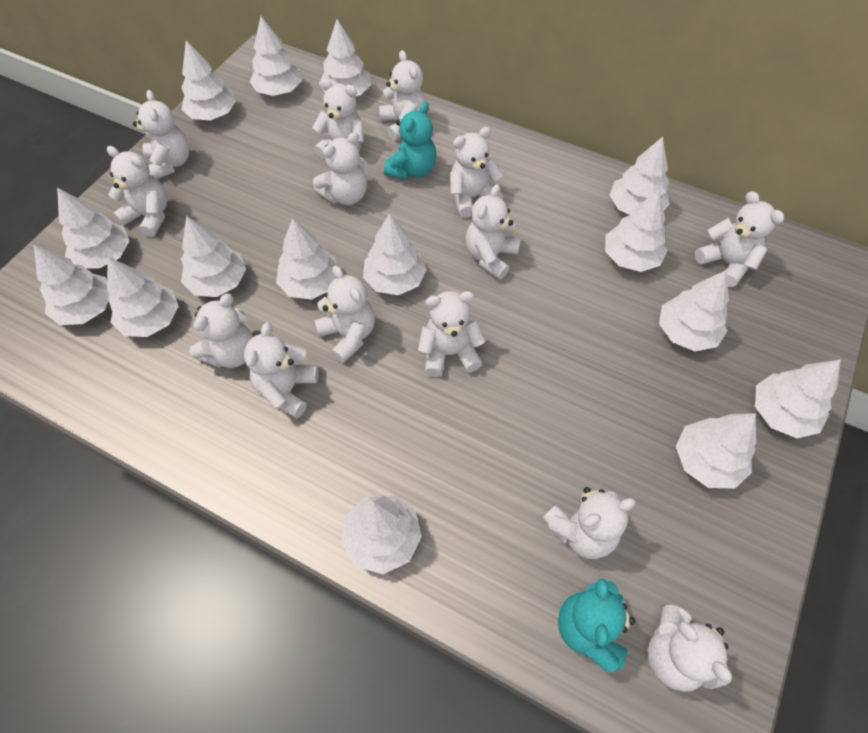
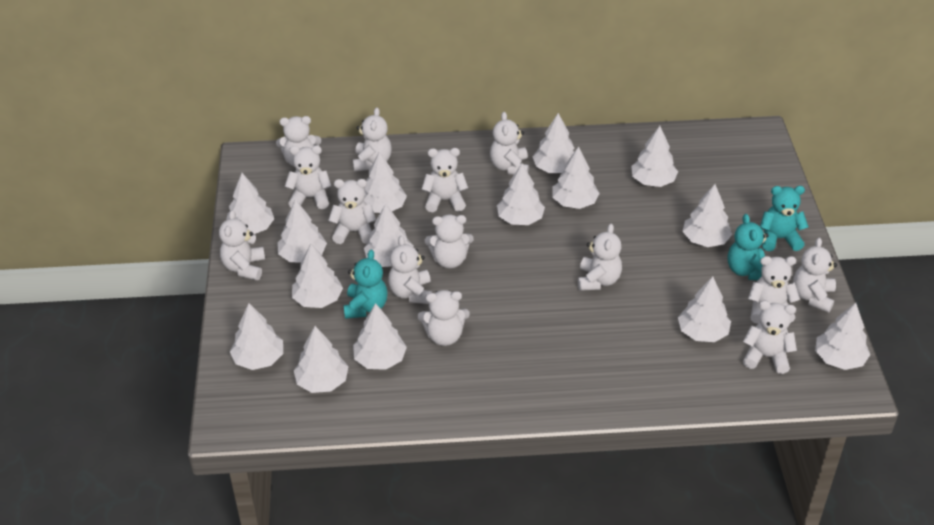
turquoise teddy bear: [384,102,437,180] [558,579,636,672] = 2 -> [344,249,387,319] [728,214,769,280] [760,186,809,251] = 3

